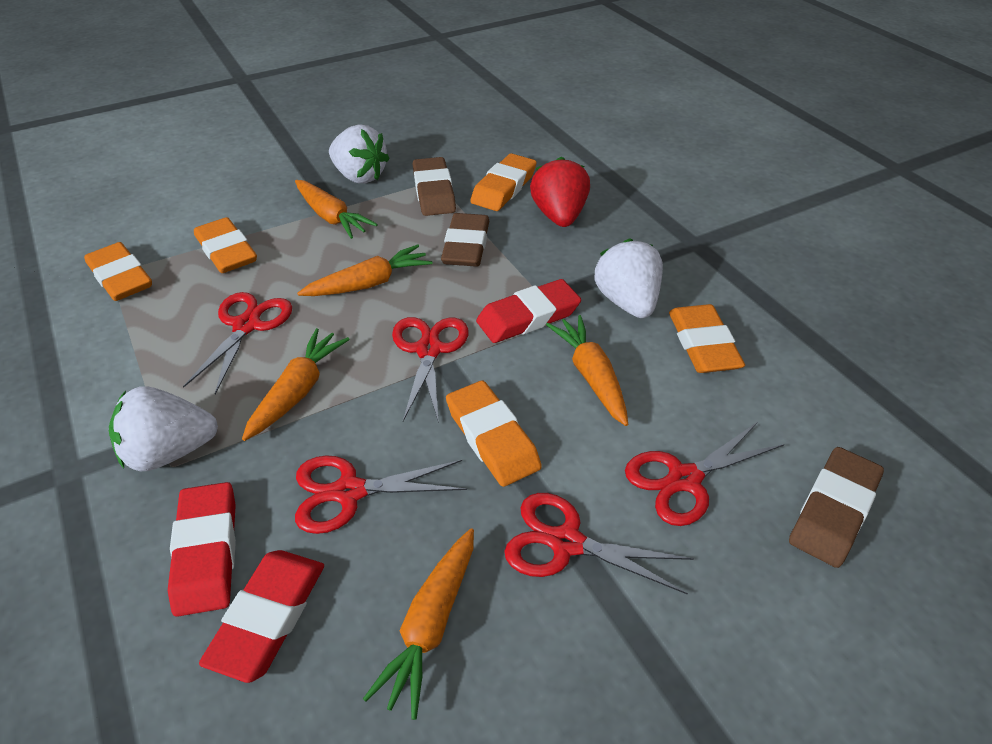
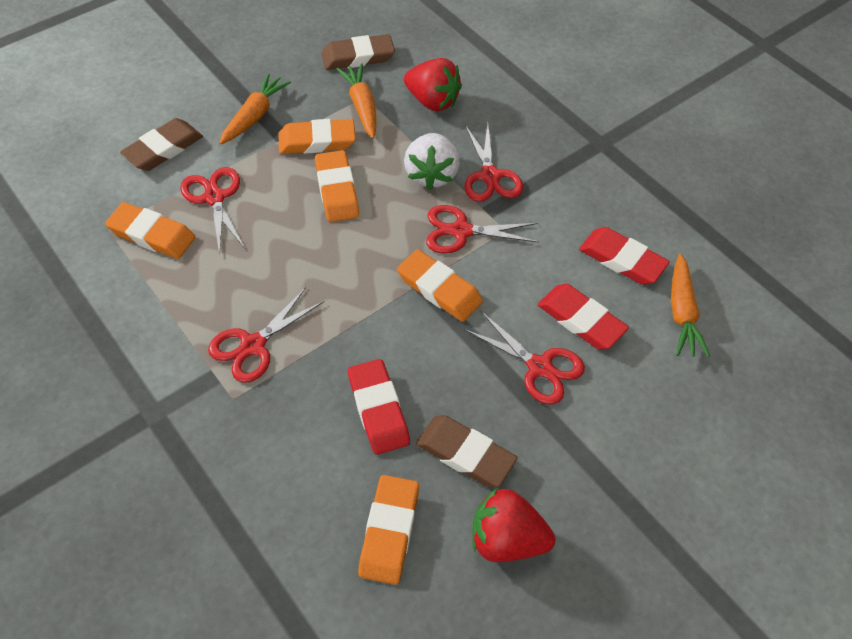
orange carrot: [242,328,350,441] [295,180,378,239] [297,244,432,296] [363,528,474,720] [546,315,628,426] = 5 -> [219,73,291,145] [337,63,376,139] [671,254,710,357] = 3
red strawberry: [530,157,590,227] = 1 -> [404,58,462,111] [472,488,555,562] = 2
white strawberry: [109,386,218,471] [329,124,390,184] [594,238,663,318] = 3 -> [404,133,460,190] = 1

